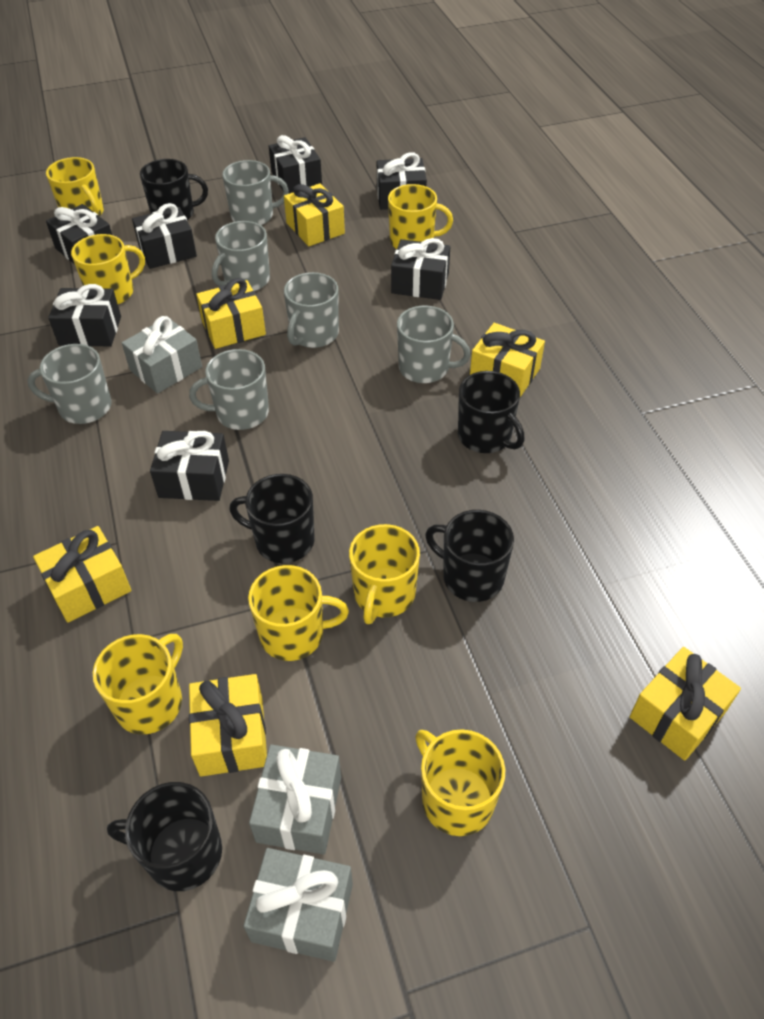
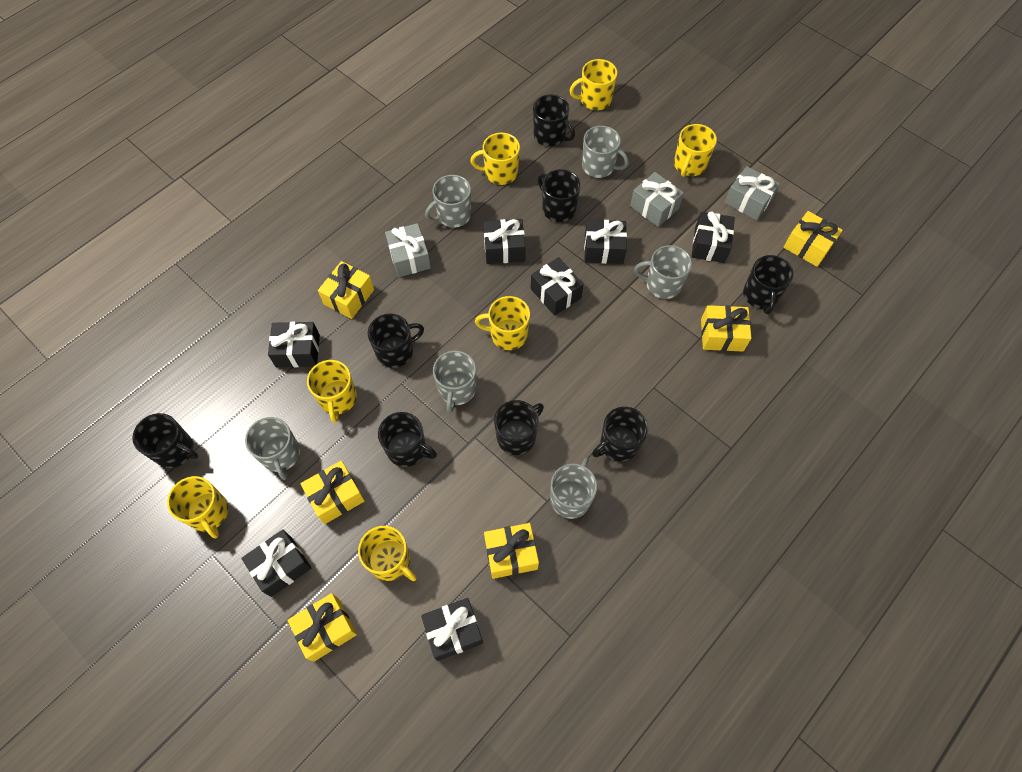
black mug: [107,782,222,891] [140,159,208,220] [229,474,315,563] [425,510,514,602] [458,371,524,453] = 5 -> [132,413,199,468] [368,314,424,368] [378,412,437,467] [494,400,544,455] [533,94,575,146] [538,169,581,222] [592,407,648,462] [743,255,794,314] = 8

